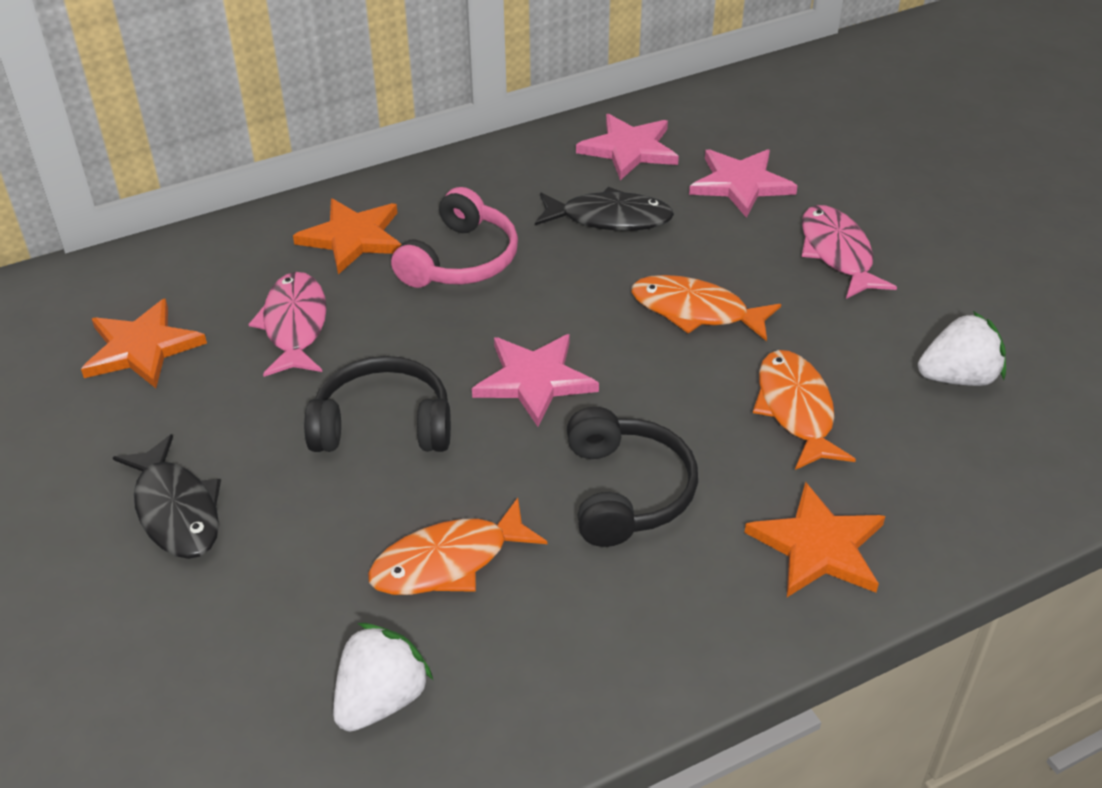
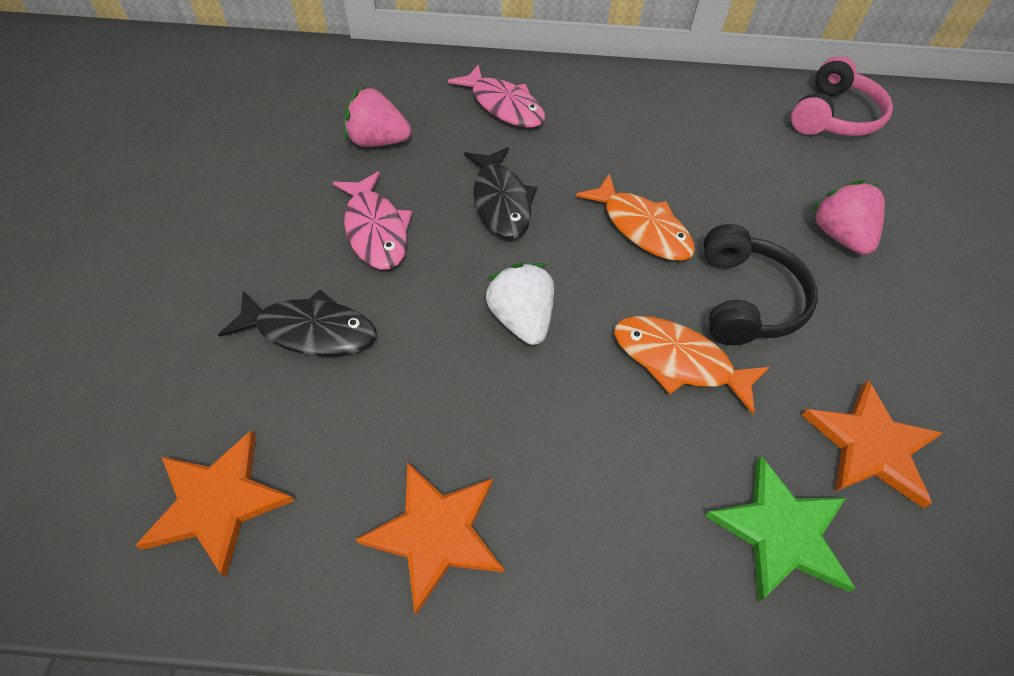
black headphones: [304,356,451,452] [567,407,698,547] = 2 -> [704,224,818,345] = 1
green star: none = 0 -> [705,456,856,602] = 1
orange fish: [368,498,547,595] [631,275,781,341] [753,350,856,470] = 3 -> [576,174,695,261] [614,316,770,414] = 2
pink star: [472,334,599,427] [576,114,679,180] [689,149,797,218] = 3 -> none = 0
pink strawberry: none = 0 -> [344,87,411,147] [810,180,885,255] = 2
white strawberry: [333,623,433,732] [918,311,1006,386] = 2 -> [484,262,554,345] = 1

